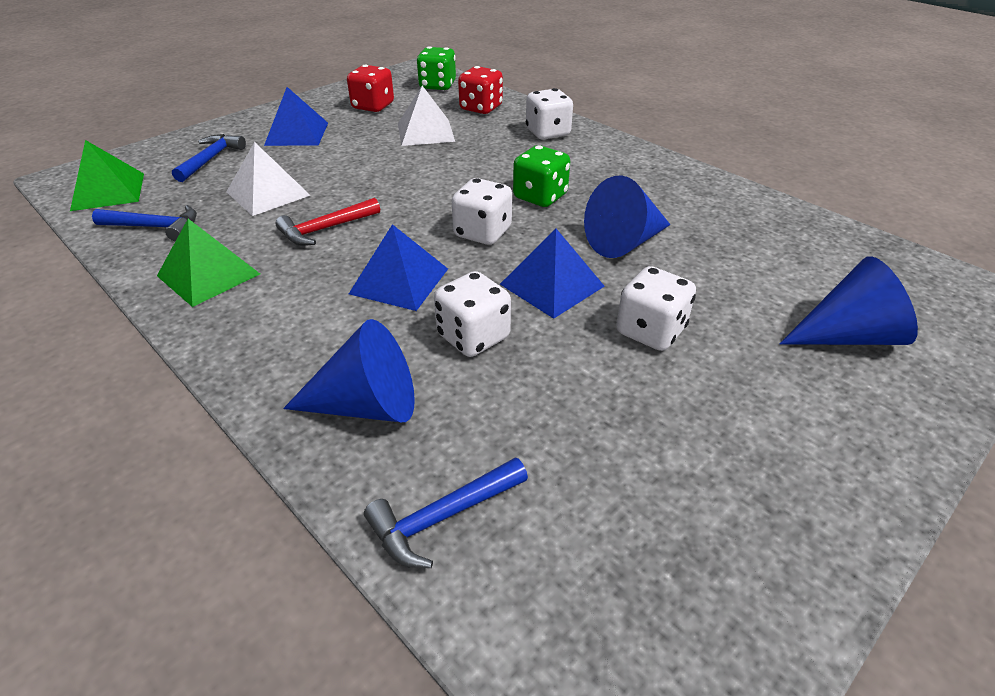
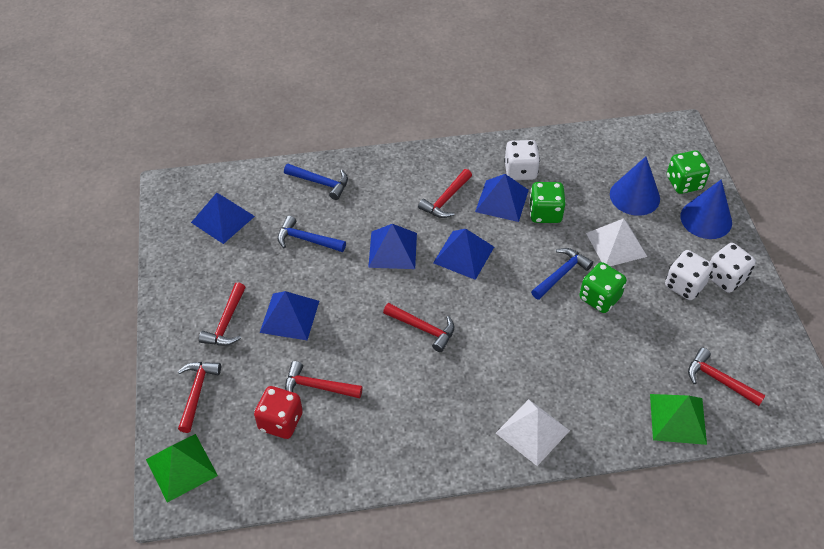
blue cone: [283,319,415,422] [584,175,671,258] [779,256,918,345] = 3 -> [610,157,660,216] [680,179,732,239] = 2
blue pyramid: [264,87,328,146] [349,224,448,311] [500,229,605,319] = 3 -> [191,193,255,244] [260,291,319,340] [368,224,417,269] [433,229,494,280] [475,174,529,222] = 5
green dice: [416,46,456,90] [513,145,570,207] = 2 -> [529,182,566,223] [579,262,627,313] [667,150,710,194] = 3
red dice: [347,65,394,112] [458,66,503,114] = 2 -> [254,386,303,439] = 1
red hammer: [275,198,380,246] = 1 -> [178,362,221,433] [199,282,246,346] [285,361,363,398] [383,303,454,352] [418,169,472,218] [688,348,766,406] = 6
white dice: [434,271,511,357] [452,178,512,245] [526,88,573,140] [616,266,696,351] = 4 -> [504,140,540,180] [665,250,713,300] [709,243,756,293] = 3

